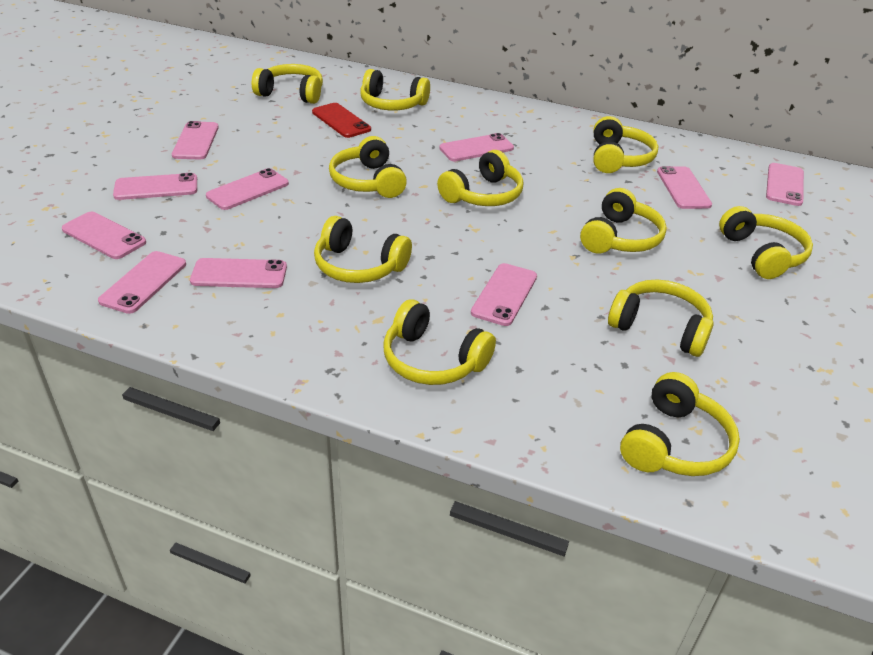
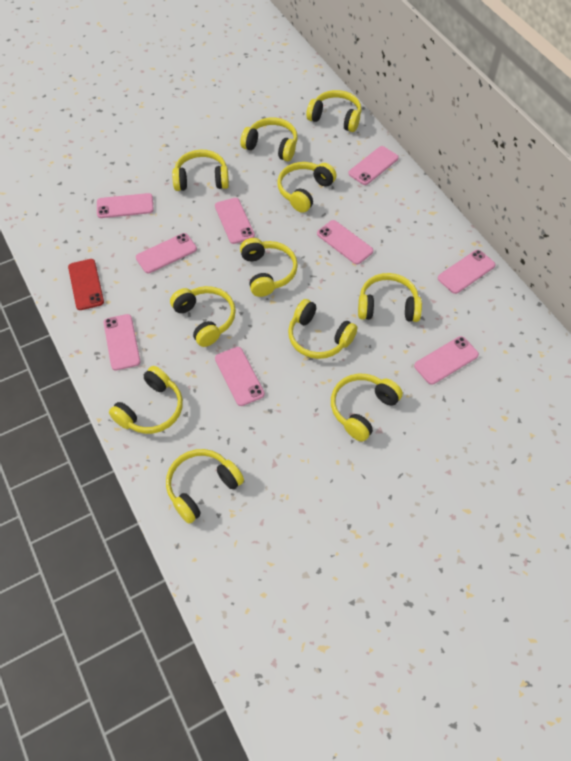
pink phone: [62,212,146,259] [98,251,186,314] [113,173,197,200] [172,121,219,159] [190,258,287,288] [206,168,289,210] [439,133,514,161] [471,263,537,326] [657,166,712,209] [766,163,804,206] = 10 -> [97,193,154,218] [104,314,141,370] [136,233,197,273] [215,198,255,244] [215,347,265,406] [317,220,373,264] [348,146,399,185] [414,336,479,385] [438,250,496,294] = 9

